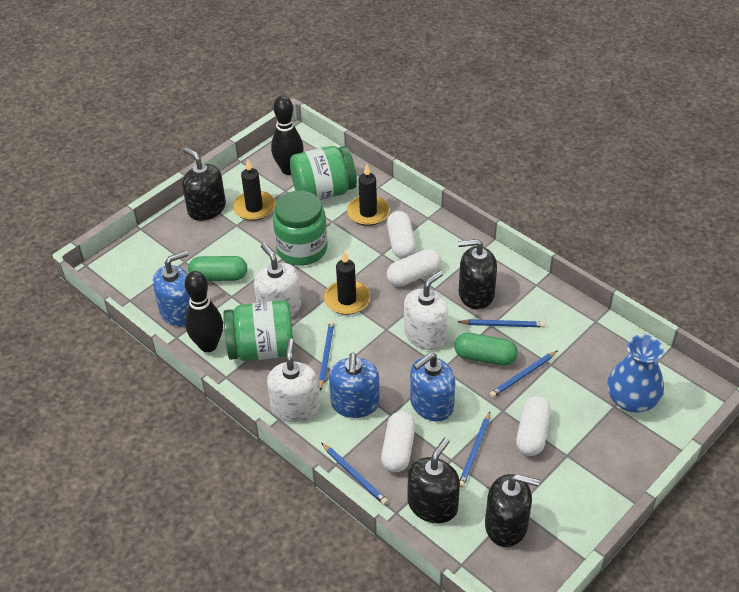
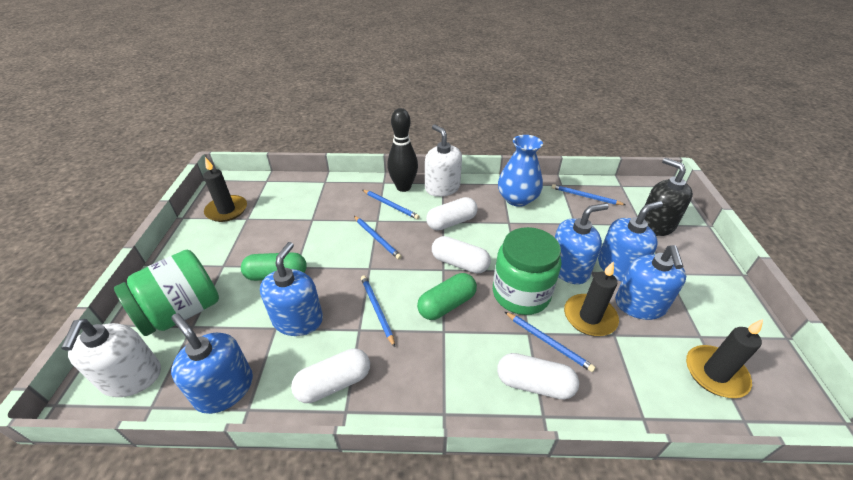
black bowling pin: [184,271,223,352] [271,96,304,175] = 2 -> [387,108,418,192] = 1
black soap dispenser: [182,147,226,221] [408,437,460,523] [458,239,497,310] [485,474,540,547] = 4 -> [644,158,693,236] = 1
blue soap dispenser: [153,251,190,327] [329,353,380,418] [410,353,455,421] = 3 -> [171,313,253,414] [260,242,323,336] [555,203,609,284] [598,201,663,282] [615,245,686,320] = 5
green jar: [223,300,294,361] [273,191,328,266] [290,146,357,200] = 3 -> [114,250,219,336] [493,227,561,315] = 2
white soap dispenser: [254,243,301,317] [267,338,320,422] [404,271,448,350] = 3 -> [61,319,161,397] [425,125,462,197] = 2

